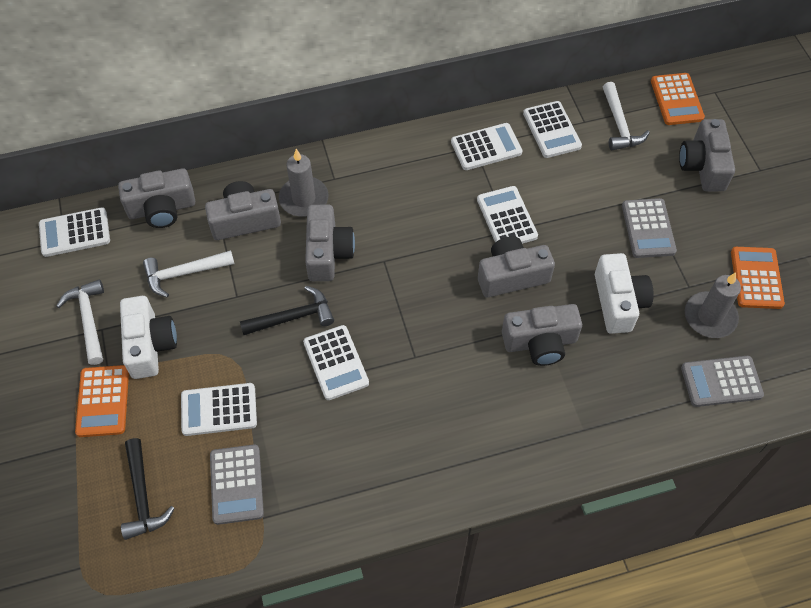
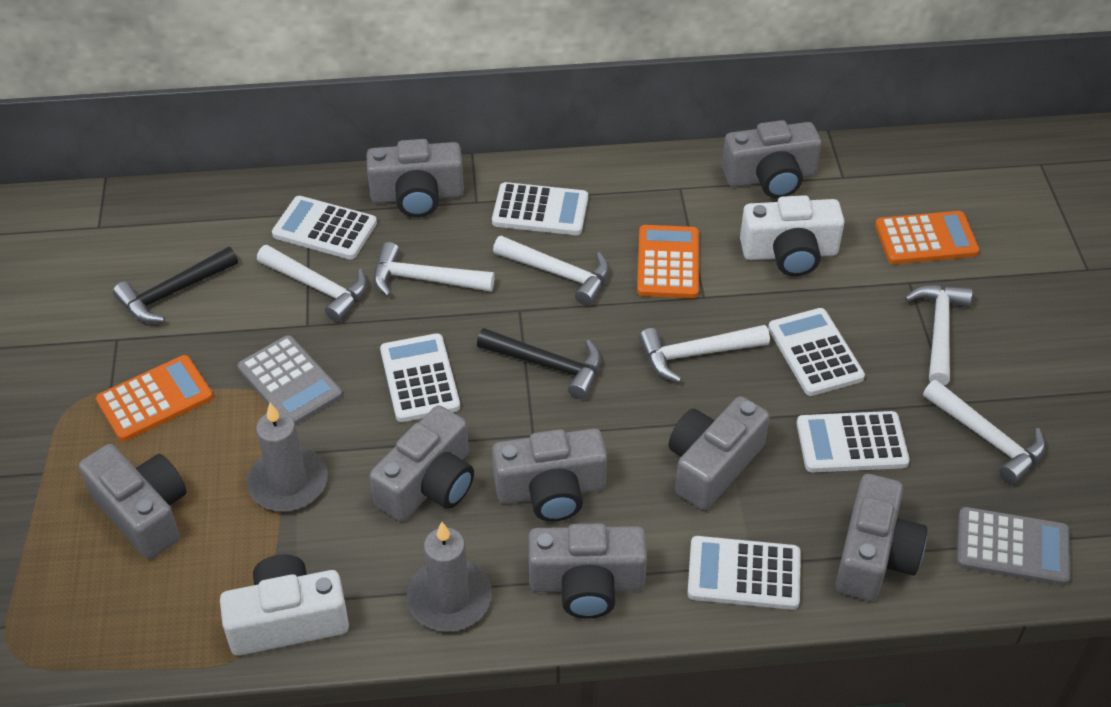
grey calculator: [210,444,264,525] [622,198,677,258] [681,356,764,407] = 3 -> [238,335,342,426] [957,507,1070,586] = 2
grey camera: [118,168,195,228] [205,181,281,240] [305,204,355,281] [478,236,555,297] [502,304,582,366] [679,119,735,191] = 6 -> [79,444,187,559] [367,139,464,217] [370,405,474,522] [492,429,607,522] [529,524,647,619] [669,396,770,510] [722,120,821,198] [836,474,927,601] = 8
white hammer: [57,279,104,365] [143,250,234,298] [603,82,650,151] = 3 -> [257,245,367,322] [374,242,495,297] [493,236,609,306] [639,325,770,383] [905,285,972,385] [923,380,1046,484] = 6

